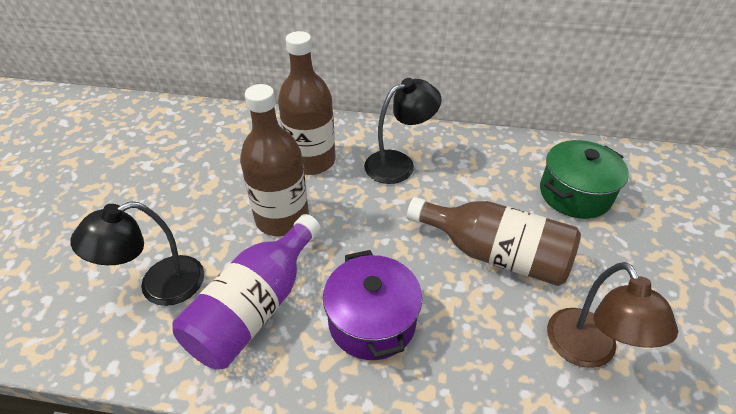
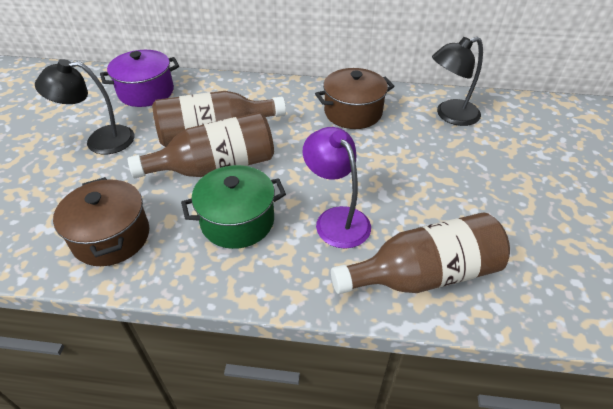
brown lamp: [547,262,678,368] = 1 -> none = 0
brown pot: none = 0 -> [53,177,149,266] [315,68,394,129] = 2
purple bottle: [172,214,321,369] = 1 -> none = 0
purple lamp: none = 0 -> [302,127,371,249] = 1

